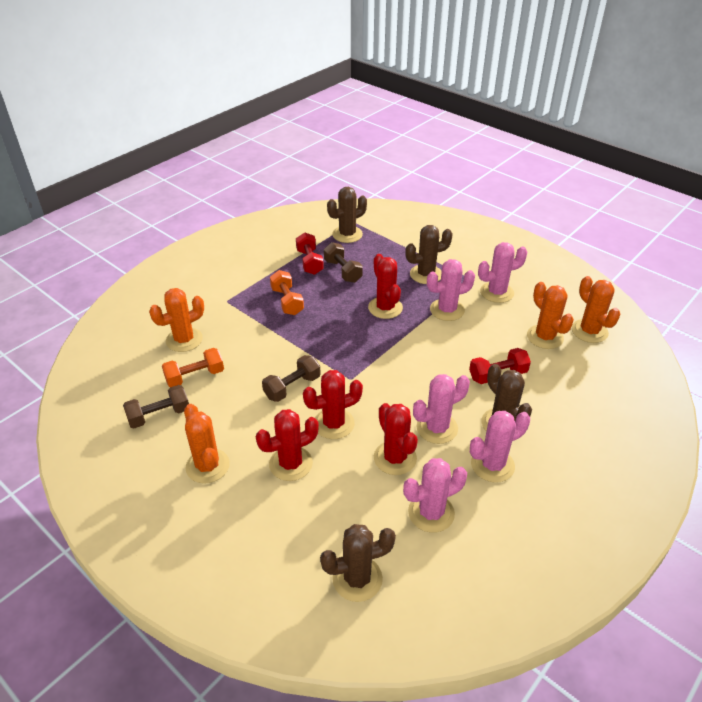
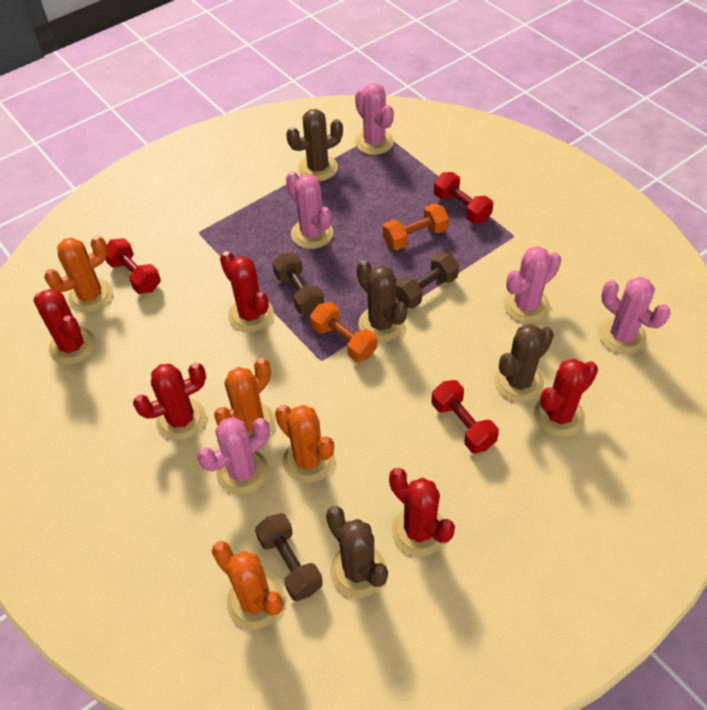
red cactus: [256,409,319,481] [303,370,363,439] [368,254,403,319] [374,403,418,475] = 4 -> [33,289,96,365] [133,363,206,441] [220,251,274,332] [389,468,455,557] [534,359,598,437] = 5
red dumbbell: [296,232,324,275] [469,348,531,384] = 2 -> [105,238,161,294] [432,380,499,454] [434,172,493,224] = 3

